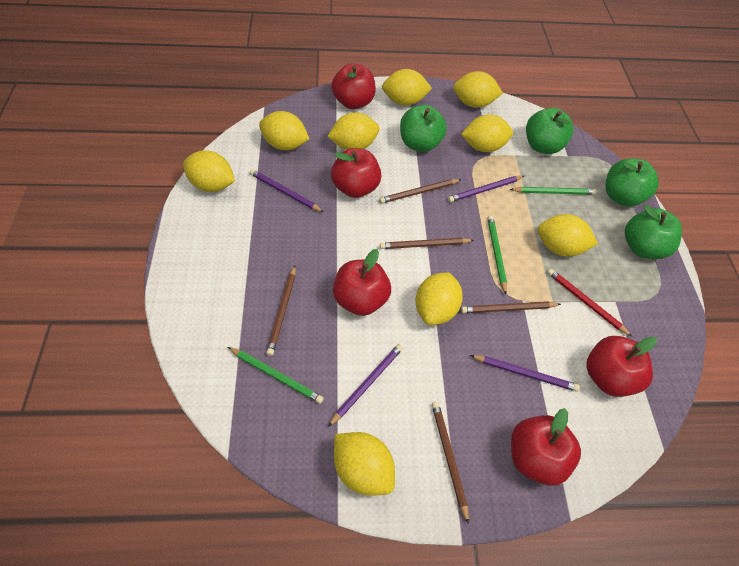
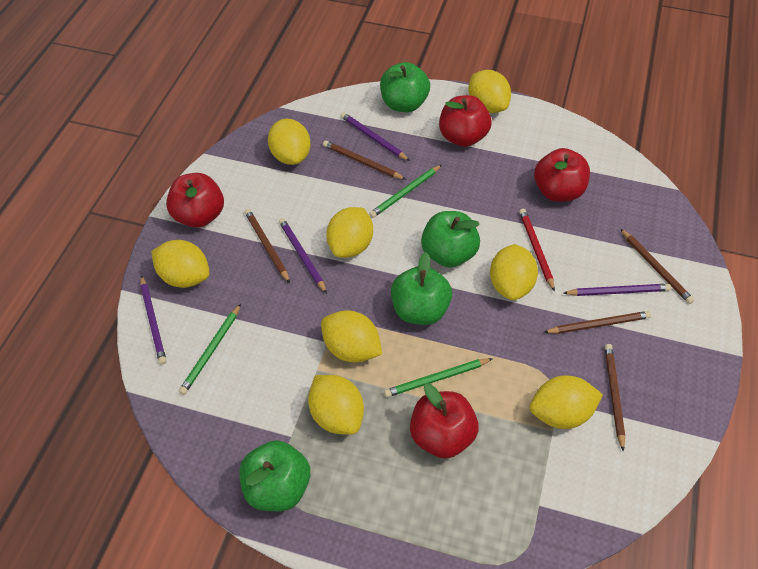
red apple: [331,63,376,109] [331,148,381,198] [333,249,391,316] [511,408,581,486] [586,336,657,397] = 5 -> [166,173,224,228] [410,383,479,459] [439,95,492,147] [534,148,590,202] = 4
yellow lemon: [183,151,235,192] [259,111,309,150] [327,112,380,150] [334,432,395,495] [382,69,432,106] [416,273,463,325] [453,71,503,108] [461,114,513,152] [537,214,598,257] = 9 -> [151,240,210,288] [268,119,311,165] [308,375,364,435] [321,310,382,363] [326,207,373,258] [468,70,511,113] [490,244,538,300] [530,375,603,429] = 8

